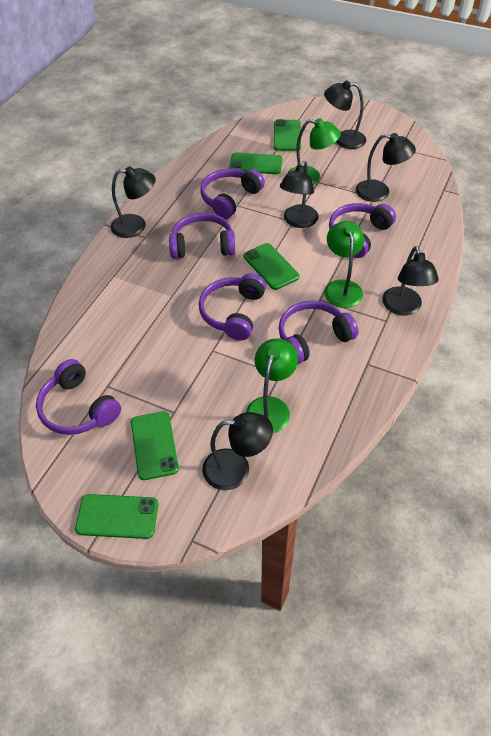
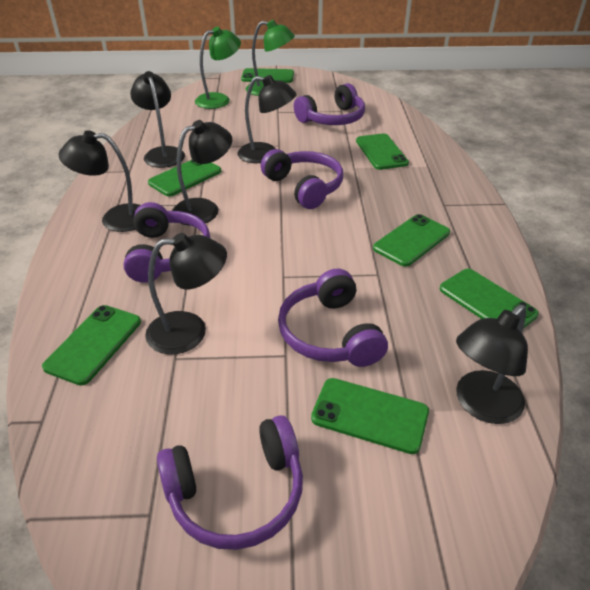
green lamp: [246,338,298,433] [287,118,341,185] [324,221,364,308] = 3 -> [195,27,241,109] [246,20,295,96] = 2
green phone: [75,494,158,539] [131,411,179,480] [229,152,282,174] [244,243,299,290] [274,119,301,151] = 5 -> [42,305,141,385] [148,159,221,196] [241,68,294,83] [311,378,429,454] [356,133,409,170] [373,214,450,267] [440,269,539,328] = 7
purple headphones: [36,359,121,435] [169,213,235,259] [199,273,266,341] [200,169,265,219] [279,300,358,364] [329,203,396,258] = 6 -> [123,202,210,283] [157,415,303,550] [261,149,343,209] [278,269,388,367] [294,83,365,125] = 5

